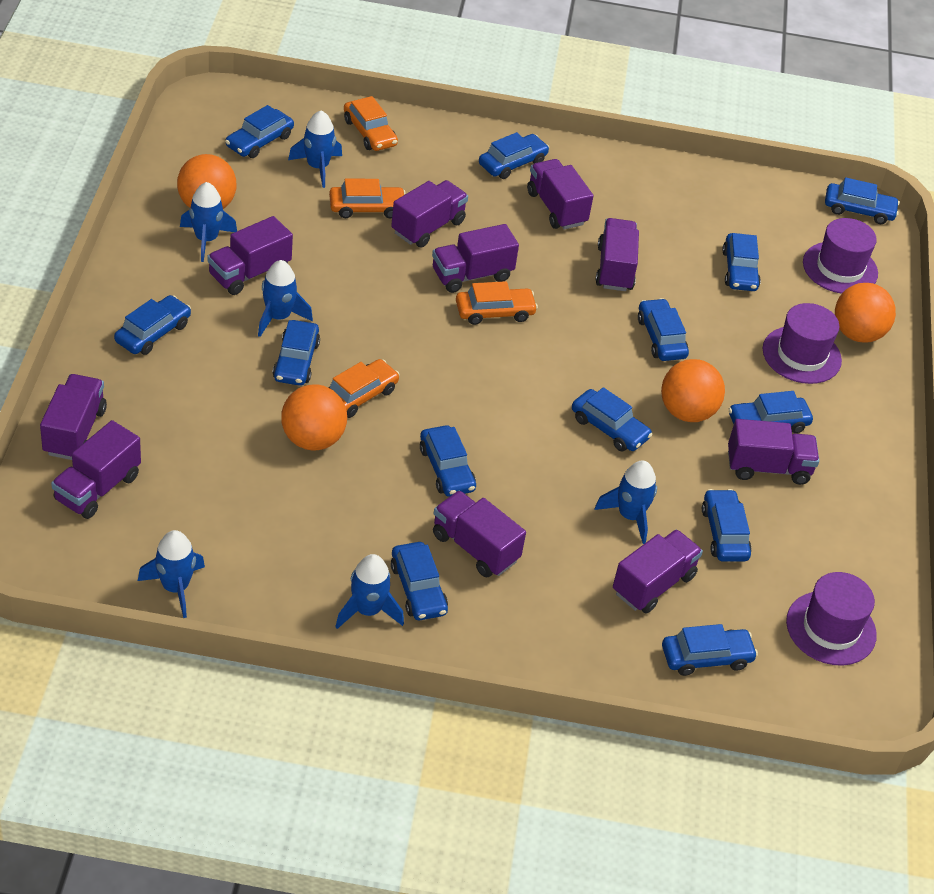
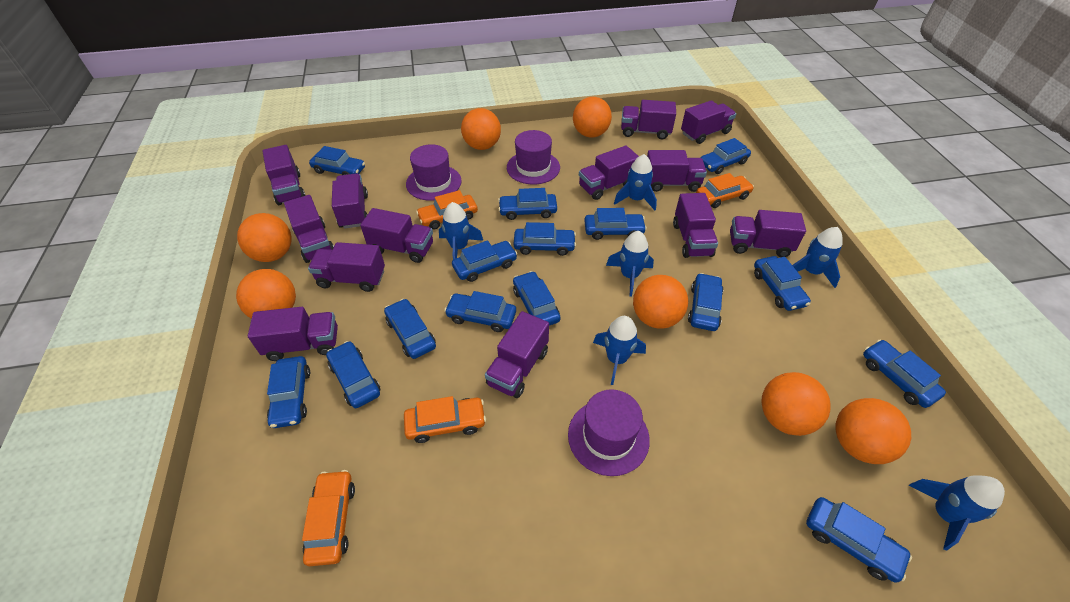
blue car: [114,295,191,355] [225,105,294,158] [273,320,320,386] [391,542,448,620] [420,425,476,497] [479,132,549,179] [572,387,653,451] [638,298,689,361] [662,624,758,676] [702,489,752,562] [722,233,761,291] [729,391,813,433] [825,177,900,224] = 13 -> [267,356,310,428] [309,146,365,175] [326,341,380,408] [384,299,436,359] [444,291,516,332] [452,240,517,282] [498,188,557,220] [513,271,560,326] [514,222,576,256] [584,208,647,240] [688,273,723,331] [701,138,751,174] [754,256,811,311] [806,497,912,583] [863,340,946,408] = 15
orange ball: [177,154,236,209] [281,384,347,450] [661,359,725,422] [835,283,896,343] = 4 -> [236,269,296,319] [237,213,292,262] [461,108,501,150] [573,97,612,138] [633,275,688,329] [761,372,831,436] [835,398,911,464] = 7
purple truck: [40,374,107,460] [51,420,141,519] [207,216,293,295] [391,180,468,248] [432,224,519,293] [433,491,526,577] [527,159,593,229] [595,218,639,291] [613,529,703,613] [728,419,819,485] = 10 -> [248,307,338,361] [262,145,306,205] [284,195,334,263] [308,242,385,292] [332,173,368,229] [360,208,433,263] [485,311,549,398] [579,145,639,200] [621,100,676,140] [647,150,707,192] [673,193,718,258] [681,100,736,144] [730,210,806,257] = 13

